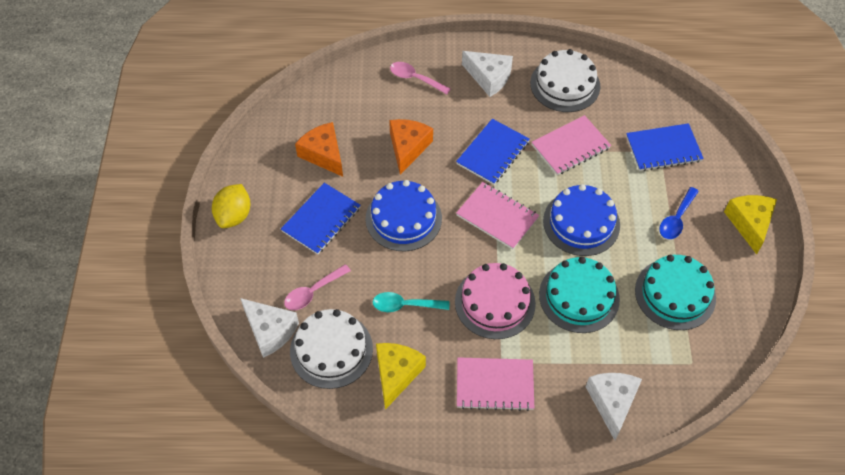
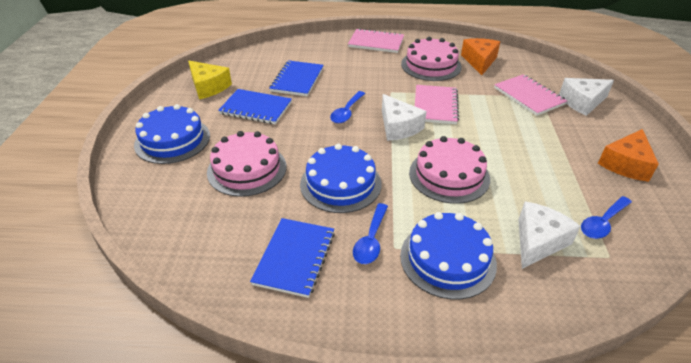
blue cake: [366,180,442,251] [543,184,620,256] = 2 -> [134,104,210,164] [300,144,382,213] [400,212,497,299] = 3
blue spoon: [659,187,699,239] = 1 -> [330,91,365,123] [353,203,388,264] [581,196,632,239] = 3
pink cake: [455,263,536,339] = 1 -> [207,131,286,197] [401,37,462,81] [409,136,490,204] = 3
pink spoon: [284,264,351,310] [390,62,451,94] = 2 -> none = 0
turquoise cake: [539,257,620,333] [635,255,716,330] = 2 -> none = 0
turquoise spoon: [373,292,449,312] = 1 -> none = 0
white cake: [290,309,373,389] [530,49,601,112] = 2 -> none = 0
yellow cheese: [376,343,426,410] [724,195,777,254] = 2 -> [188,61,232,99] = 1
yellow lemon: [212,184,250,228] = 1 -> none = 0

